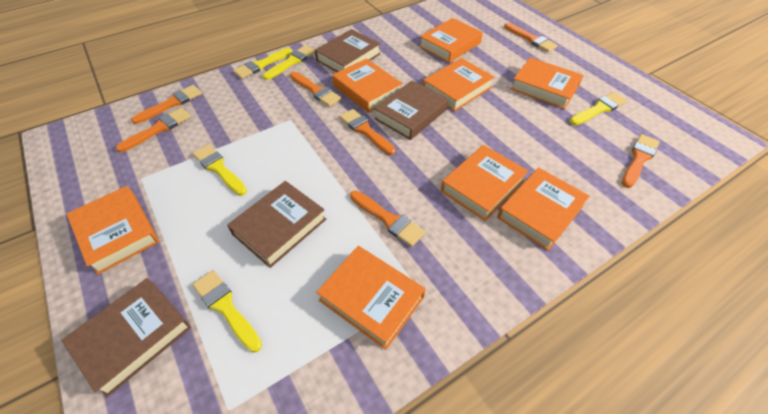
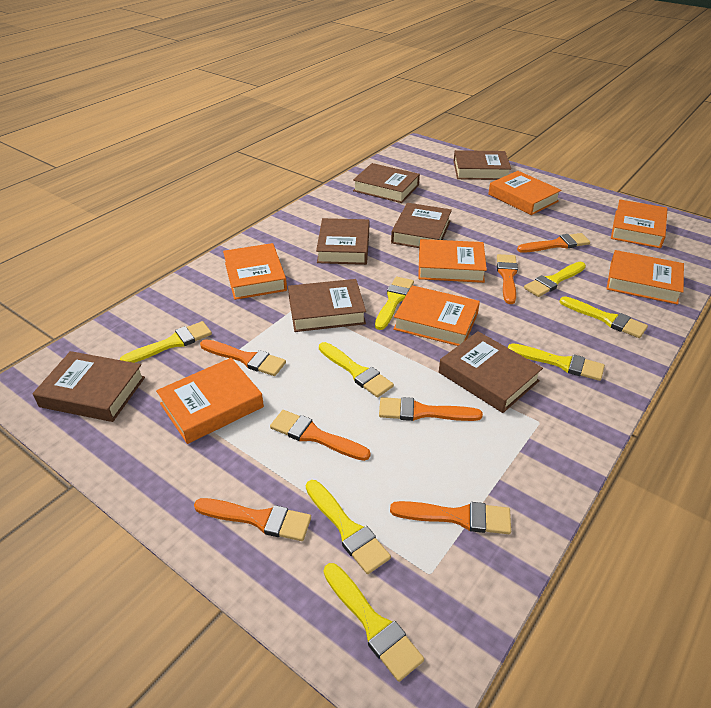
brown book: [61,278,191,397] [227,181,326,268] [315,29,381,72] [374,81,448,140] = 4 -> [32,351,145,422] [288,279,366,332] [316,218,369,265] [353,163,420,203] [391,203,452,248] [439,331,543,413] [454,150,511,180] = 7
orange book: [66,186,159,275] [316,246,426,350] [332,59,403,113] [419,18,483,63] [423,58,494,111] [441,145,528,221] [497,168,590,250] [511,57,584,109] = 8 -> [156,358,264,444] [223,243,287,300] [393,285,480,346] [418,239,487,283] [488,171,561,215] [606,250,684,305] [611,199,667,248] = 7
yellow brush: [192,270,262,353] [193,144,247,196] [233,48,292,79] [263,45,315,80] [569,92,627,125] = 5 -> [120,321,212,363] [306,480,391,574] [319,342,394,398] [324,563,424,682] [375,277,414,330] [508,343,605,381] [524,262,586,297] [559,296,648,338] = 8

